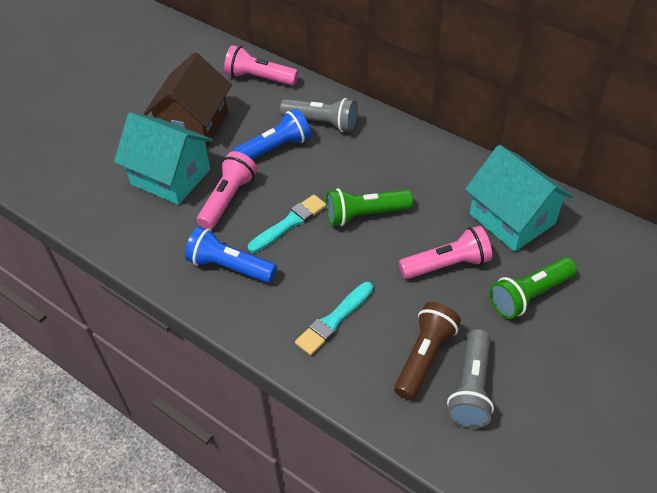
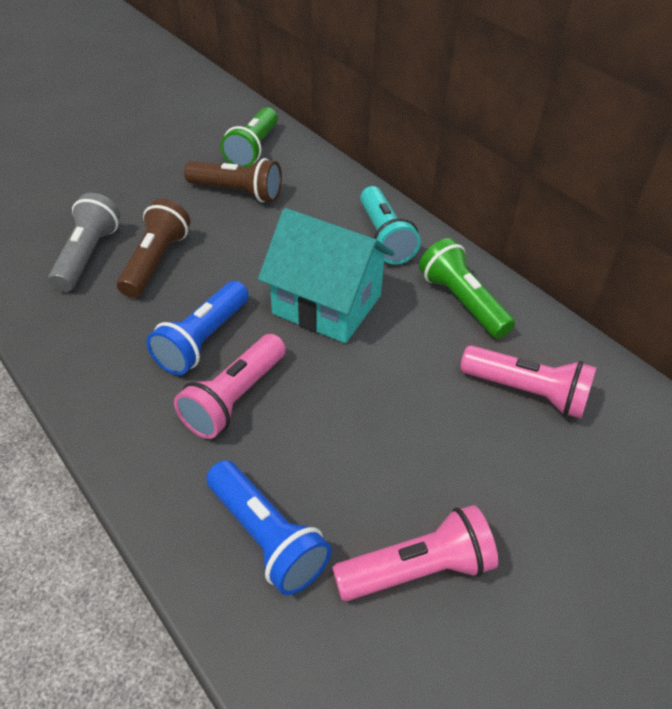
brown flashlight: [394,302,461,400] = 1 -> [117,199,190,298] [184,158,282,202] = 2
brown house: [144,52,232,149] = 1 -> none = 0
grey flashlight: [280,98,358,132] [447,329,494,428] = 2 -> [48,193,120,292] = 1
turquoise brush: [248,194,326,253] [295,282,373,355] = 2 -> none = 0
turquoise flashlight: none = 0 -> [360,186,421,264] = 1
turquoise house: [114,112,213,205] [465,145,573,252] = 2 -> [258,208,395,343] = 1

